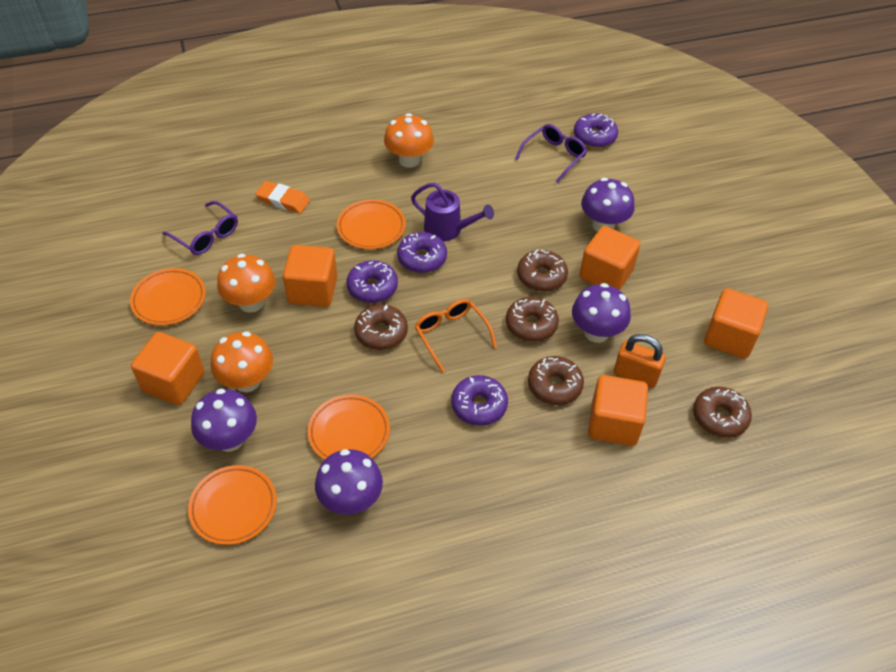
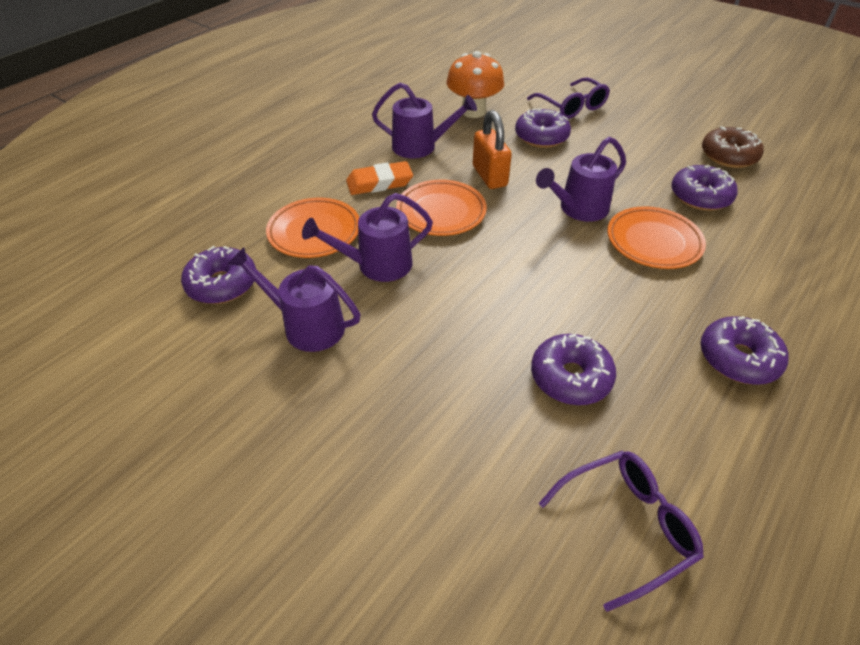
brown donut: [354,304,408,350] [506,297,559,342] [517,250,568,292] [528,356,584,405] [693,387,752,438] = 5 -> [702,126,764,168] = 1
orange cube: [131,332,205,405] [283,245,337,307] [579,226,640,290] [588,375,648,446] [704,288,768,359] = 5 -> none = 0
orange glasses: [415,299,497,373] = 1 -> none = 0
orange mushroom: [211,331,273,392] [217,254,276,313] [384,113,434,168] = 3 -> [447,51,504,118] = 1
orange plate: [130,268,206,325] [188,465,277,545] [308,394,390,460] [337,199,406,250] = 4 -> [266,198,359,258] [396,180,487,236] [607,206,706,269] = 3
purple donut: [346,260,398,303] [397,232,447,273] [451,375,508,426] [574,113,618,148] = 4 -> [181,246,256,304] [515,108,571,148] [531,334,616,405] [671,165,738,211] [701,316,789,385] = 5
purple mushroom: [191,389,257,452] [315,449,383,515] [572,283,631,343] [581,178,634,232] = 4 -> none = 0
purple watering can: [411,182,494,242] = 1 -> [228,247,360,352] [302,193,433,282] [372,83,477,158] [536,137,626,222] = 4

